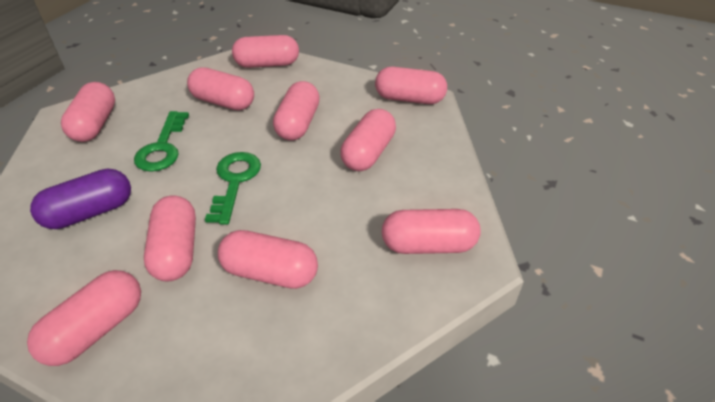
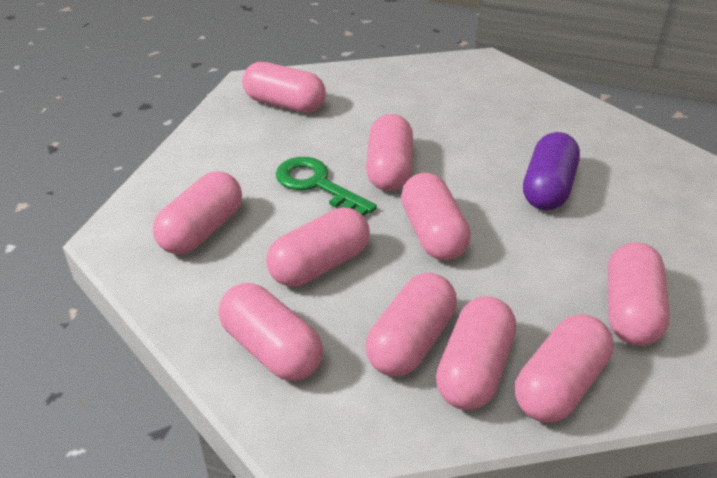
green key: [134,111,189,172] [205,152,261,224] = 2 -> [276,157,377,216] = 1

